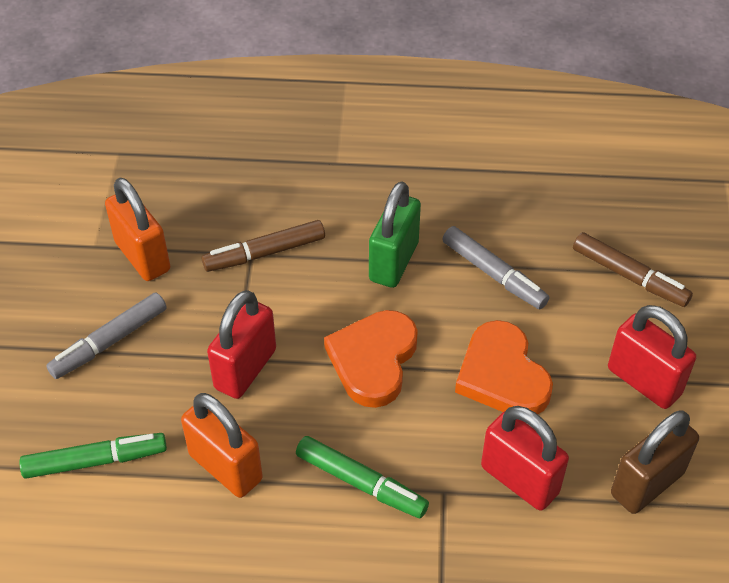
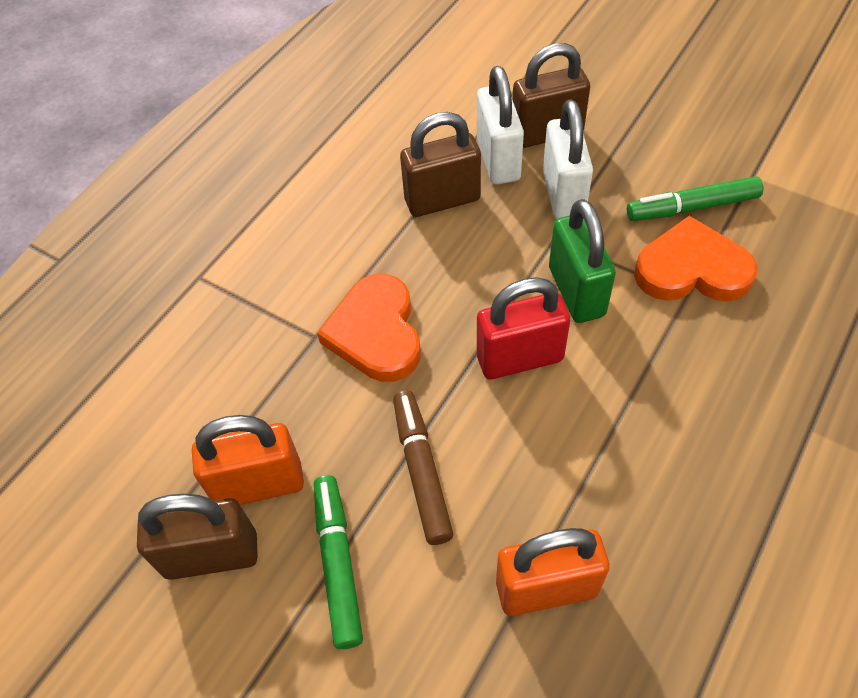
brown marker: [202,220,325,272] [573,232,693,307] = 2 -> [393,390,453,545] = 1
brown padlock: [611,410,699,514] = 1 -> [137,494,258,580] [400,112,481,217] [513,43,590,148] = 3
grey marker: [46,292,167,379] [443,226,549,309] = 2 -> none = 0
red padlock: [207,290,276,399] [481,406,569,511] [608,305,696,409] = 3 -> [477,277,570,379] = 1
white padlock: none = 0 -> [477,66,524,184] [543,99,593,219] = 2

